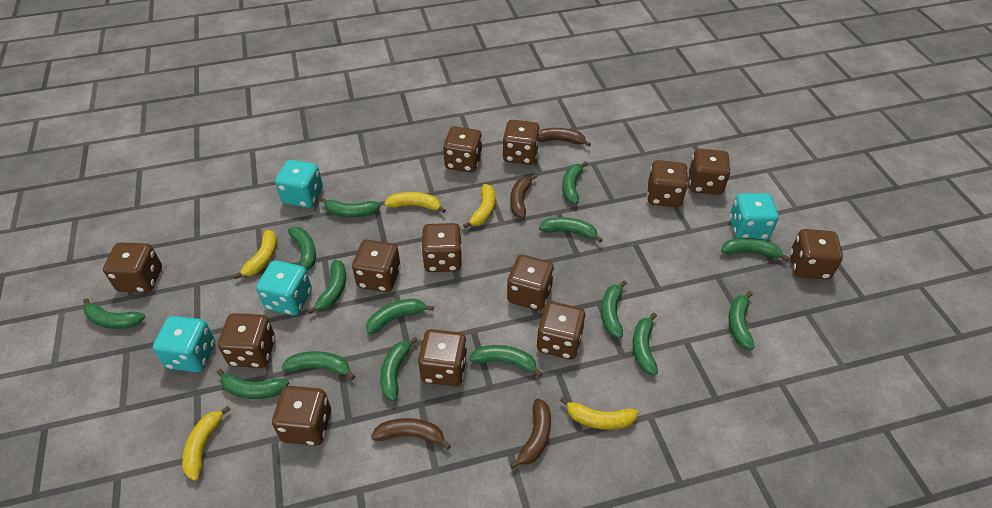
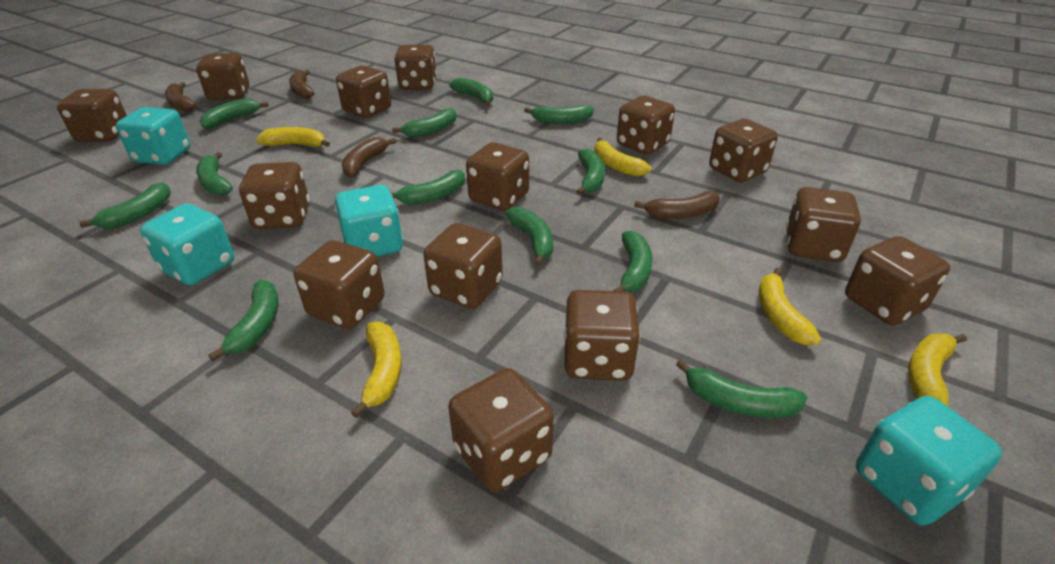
brown dice: [103,243,162,293] [218,313,275,368] [272,386,331,446] [352,240,401,292] [418,329,467,387] [421,223,462,272] [443,126,482,172] [503,120,540,165] [507,255,554,310] [537,301,586,359] [647,160,688,207] [689,149,731,195] [790,229,843,280] = 13 -> [57,89,127,142] [196,53,249,100] [239,162,310,229] [294,240,385,329] [336,66,391,118] [394,45,437,90] [423,223,503,309] [448,368,554,492] [466,142,529,211] [564,290,640,381] [617,96,675,155] [709,119,778,182] [786,187,861,262] [845,236,950,325] = 14
green banana: [83,298,145,329] [217,369,289,399] [282,351,355,380] [288,227,316,270] [308,260,346,314] [320,197,381,218] [366,299,434,334] [380,337,418,401] [469,345,542,377] [539,217,603,242] [562,161,588,204] [601,280,627,338] [633,313,658,375] [721,238,789,261] [729,291,754,350] = 15 -> [79,182,171,228] [196,152,233,195] [200,98,269,129] [208,280,278,361] [390,170,465,205] [392,108,456,138] [449,78,493,106] [505,207,553,266] [524,105,594,124] [576,149,605,195] [613,231,652,292] [676,359,808,418] = 12

